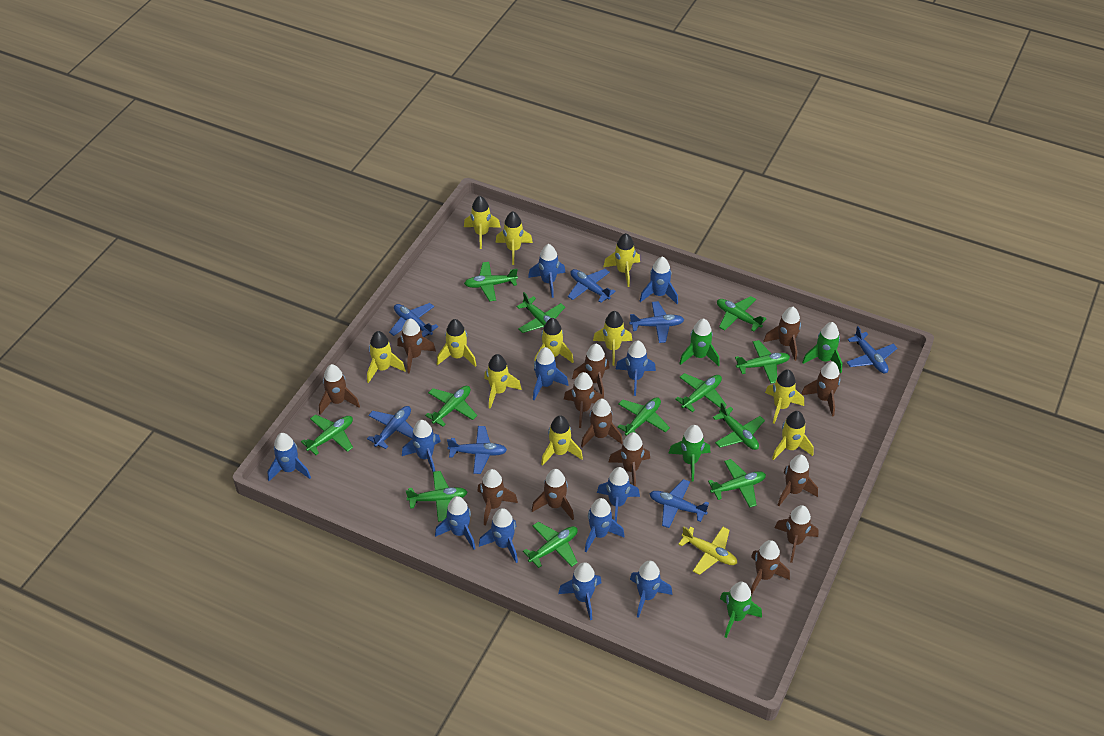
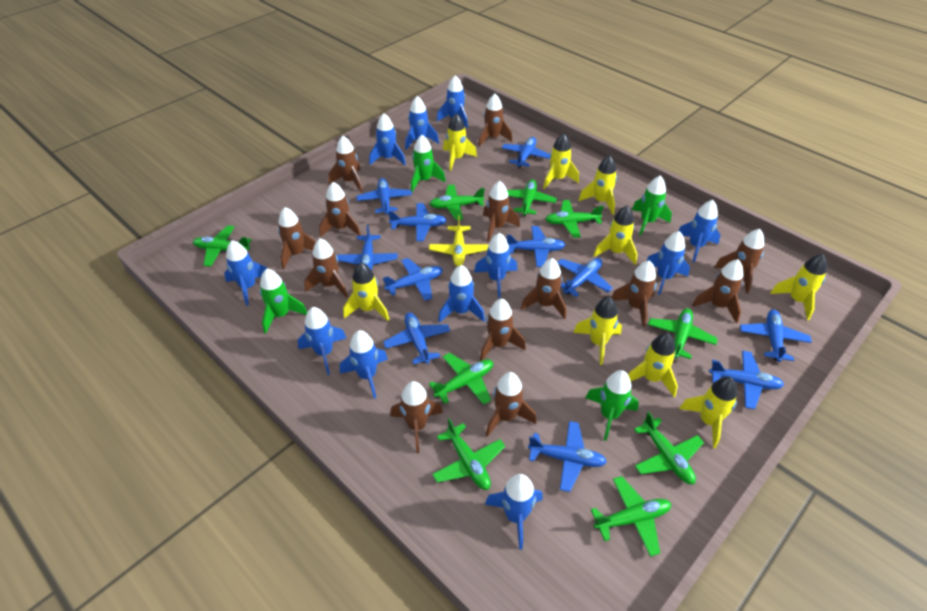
blue plane: [367,406,413,449] [389,303,438,337] [447,426,507,474] [568,269,616,303] [629,301,684,343] [649,479,709,528] [846,326,897,373] = 7 -> [337,225,398,271] [357,178,412,215] [383,258,443,301] [383,313,450,364] [388,203,447,241] [502,137,550,168] [507,226,565,267] [528,421,607,492] [557,258,613,297] [709,350,784,410] [740,309,812,362] = 11
blue rocket: [268,433,311,481] [402,420,441,472] [435,496,476,550] [479,508,518,563] [528,244,566,298] [533,347,569,401] [558,562,602,620] [585,498,625,552] [597,467,640,522] [616,340,656,396] [630,561,672,618] [640,257,678,304] = 12 -> [224,240,267,306] [297,307,346,375] [340,330,388,399] [369,113,406,165] [405,96,439,150] [437,75,468,128] [438,265,485,323] [474,233,517,298] [485,474,543,550] [647,231,690,295] [678,200,721,262] = 11
green plane: [301,414,353,455] [406,471,467,522] [425,386,477,426] [464,262,518,301] [517,292,565,333] [523,522,578,568] [618,397,670,436] [676,373,727,412] [708,459,766,508] [713,403,765,450] [717,296,767,332] [735,340,790,384] = 12 -> [193,225,252,267] [429,353,493,405] [430,185,485,220] [432,418,505,490] [507,179,557,216] [545,200,604,238] [591,476,671,557] [634,412,704,484] [648,308,718,359] = 9
yellow rocket: [367,331,406,383] [437,319,477,367] [464,196,501,249] [484,354,522,409] [496,211,533,265] [534,318,574,363] [541,415,583,466] [593,311,632,366] [603,233,640,287] [765,369,804,424] [772,411,814,460] = 11 -> [343,263,389,321] [443,113,477,171] [543,133,579,189] [573,297,622,365] [579,155,617,215] [593,206,637,265] [628,333,678,397] [679,377,737,448] [770,254,827,320] = 9

